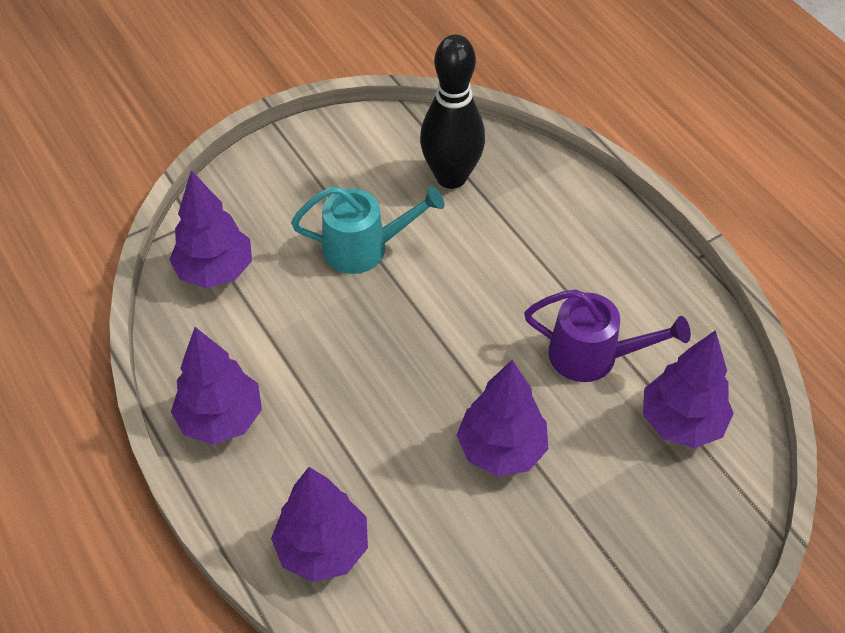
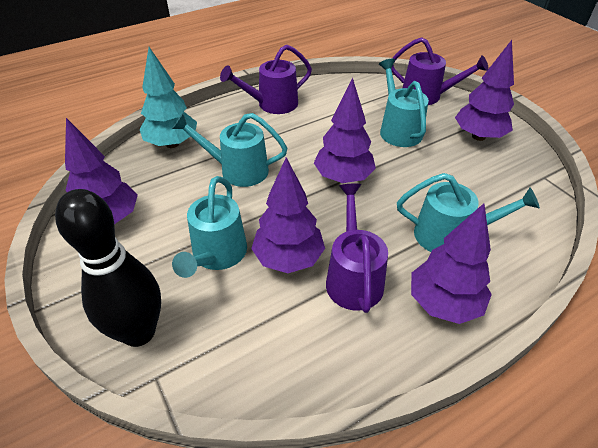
purple watering can: [524,290,691,382] = 1 -> [220,44,312,114] [326,184,388,313] [391,37,489,105] = 3
turquoise tree: none = 0 -> [140,47,197,148] = 1
turquoise watering can: [291,186,444,274] = 1 -> [172,113,288,187] [172,176,247,278] [379,59,429,147] [397,173,540,252] = 4

